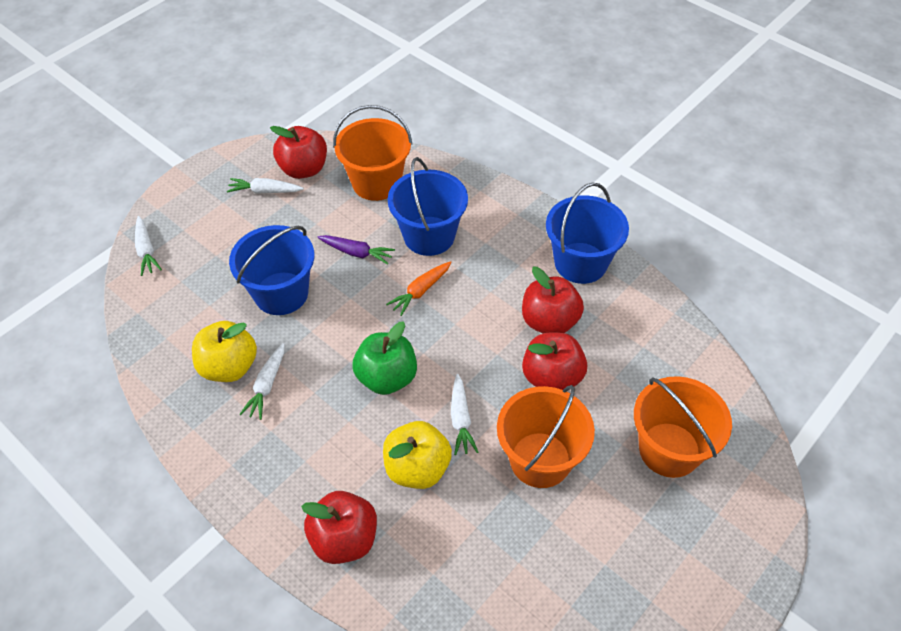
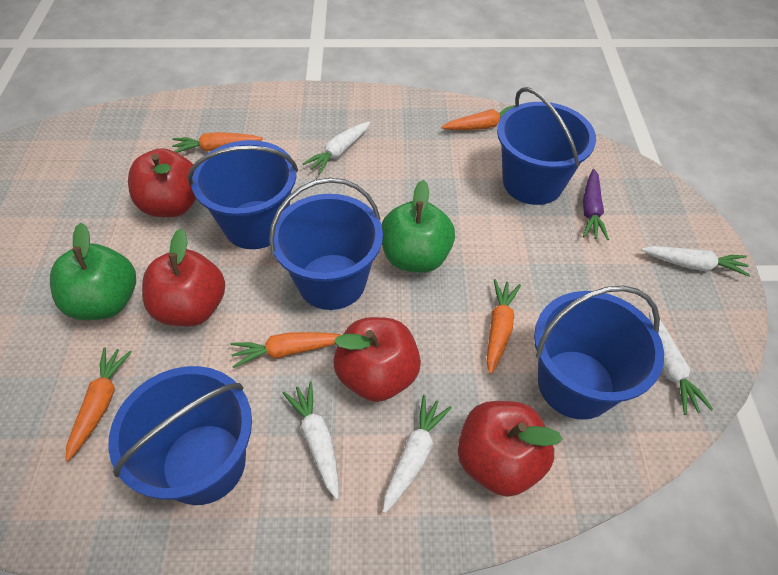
blue bucket: [229,225,315,315] [388,157,468,256] [546,182,629,284] = 3 -> [108,366,252,505] [188,140,298,249] [269,178,383,310] [497,87,596,205] [534,286,664,420] = 5
green apple: [353,322,417,395] = 1 -> [50,223,136,320] [381,180,455,273] = 2
orange bucket: [333,105,412,201] [497,385,595,488] [634,376,732,478] = 3 -> none = 0
orange carrot: [386,261,452,316] = 1 -> [65,347,132,461] [172,132,263,153] [231,332,341,368] [441,105,515,130] [486,279,521,374] = 5
white carrot: [135,216,162,276] [227,178,304,194] [239,343,284,420] [451,374,478,455] = 4 -> [283,382,339,500] [302,121,370,174] [383,395,452,513] [641,246,750,277] [649,311,713,415] = 5
yellow apple: [192,321,257,382] [383,421,452,489] = 2 -> none = 0

